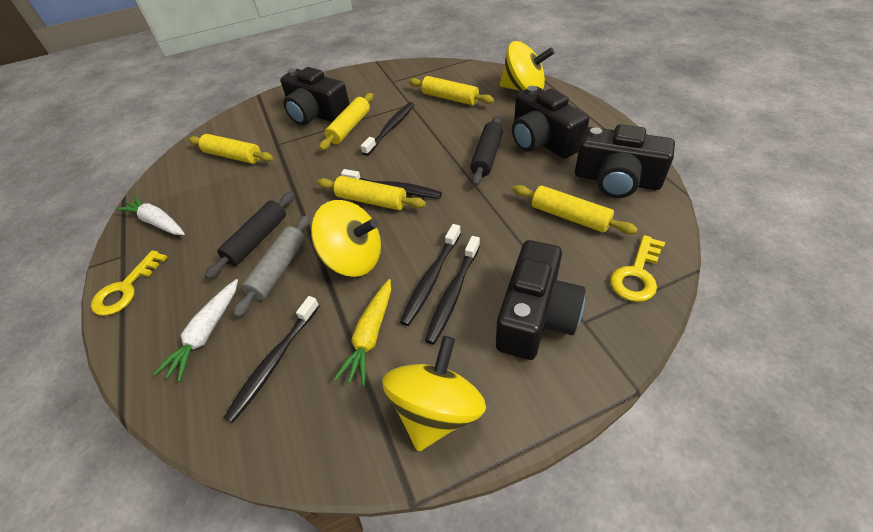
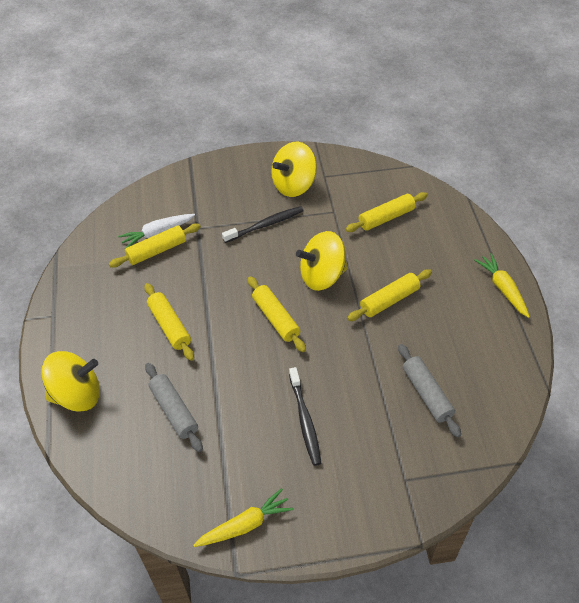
black camera: [280,67,350,125] [496,240,586,360] [512,86,589,159] [575,124,675,198] = 4 -> none = 0
black rolling pin: [205,192,295,279] [470,116,503,186] = 2 -> none = 0
black toothbrush: [223,296,319,423] [341,169,442,199] [361,102,415,156] [400,224,461,326] [425,236,480,344] = 5 -> [222,206,304,243] [289,367,321,466] = 2
grey rolling pin: [233,215,310,317] = 1 -> [145,363,203,452] [398,344,461,438] = 2
white carrot: [116,195,185,235] [154,279,238,382] = 2 -> [118,214,195,248] = 1
yellow carrot: [334,279,391,386] = 1 -> [193,488,294,547] [474,253,530,318] = 2
yellow key: [91,250,168,316] [610,235,665,302] = 2 -> none = 0

